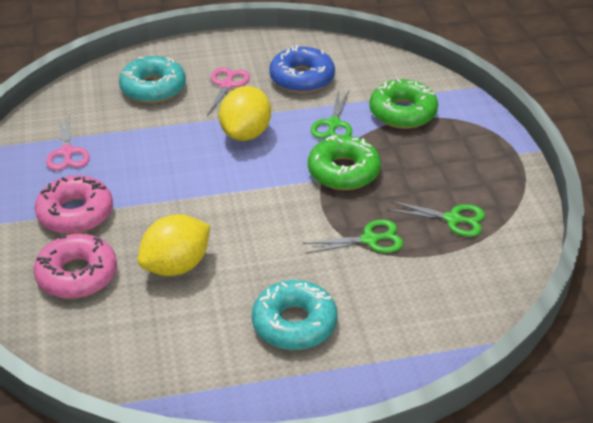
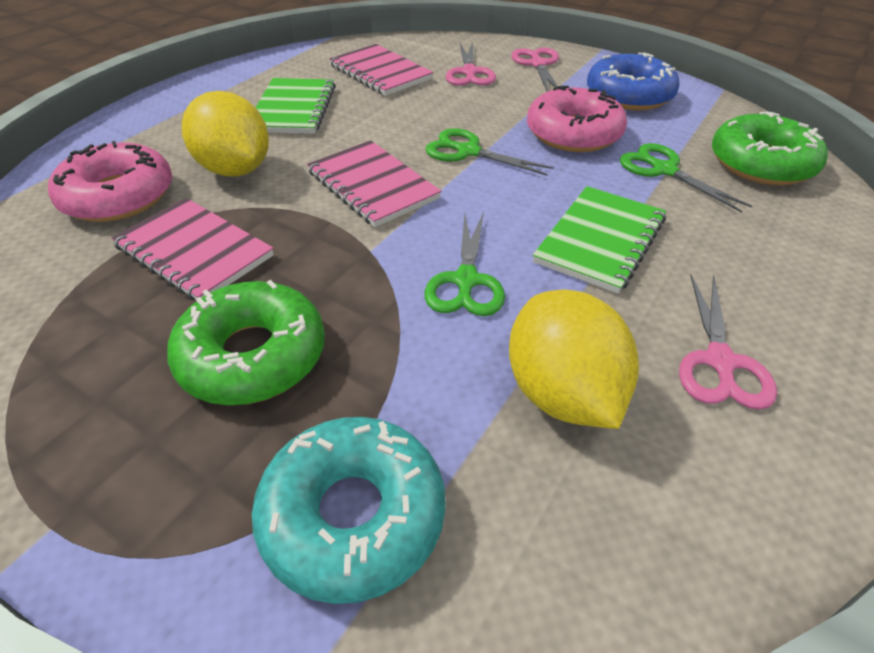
green notebook: none = 0 -> [255,78,336,134] [533,186,666,294] = 2
pink notebook: none = 0 -> [111,198,274,300] [307,140,442,227] [329,44,433,96] = 3
pink scissors: [46,115,90,171] [207,67,250,117] = 2 -> [445,42,496,86] [511,48,559,92] [679,275,777,410] = 3
turquoise donut: [119,56,186,103] [252,280,338,350] = 2 -> [252,417,446,604] = 1

